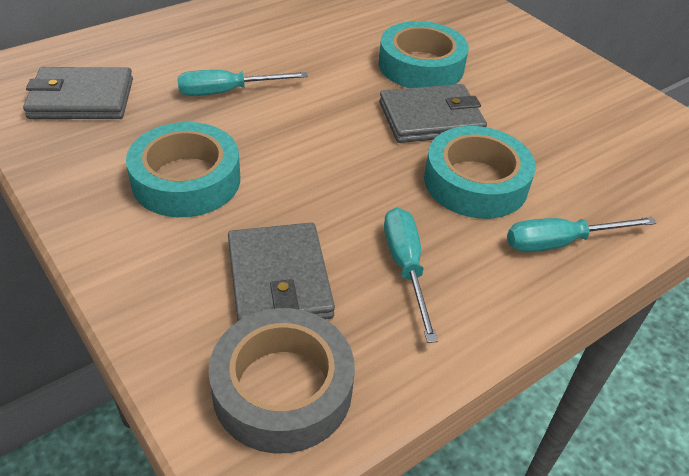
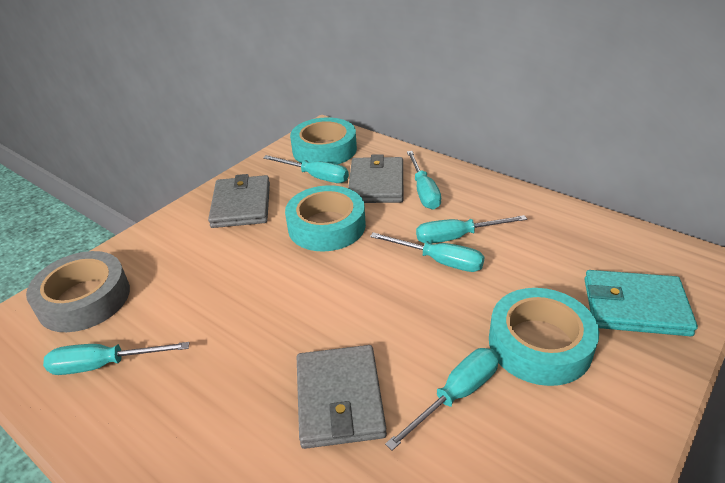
turquoise screwdriver: [177,70,308,96] [384,207,438,343] [507,217,657,252] = 3 -> [43,342,190,375] [263,155,349,183] [370,232,484,272] [385,348,499,451] [407,151,441,210] [416,215,527,244] = 6
turquoise wallet: none = 0 -> [584,270,698,336] = 1

